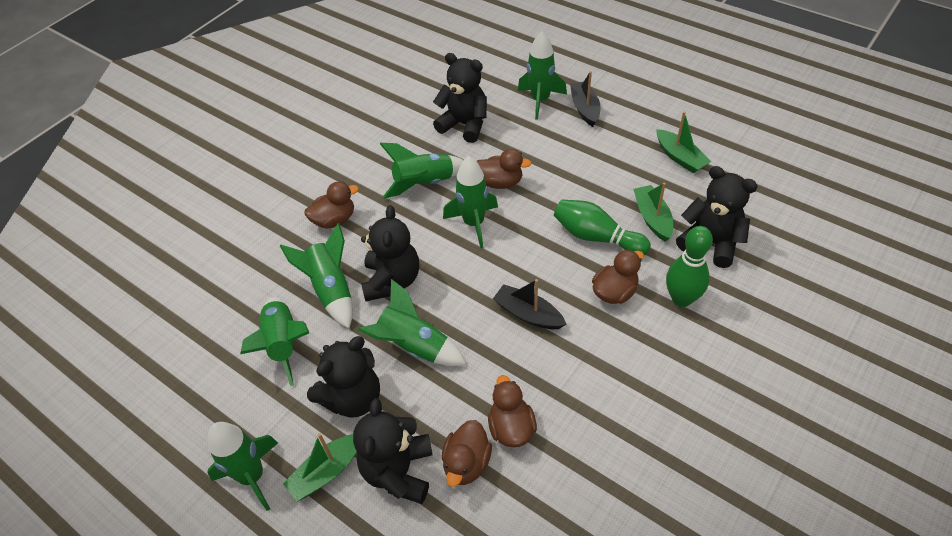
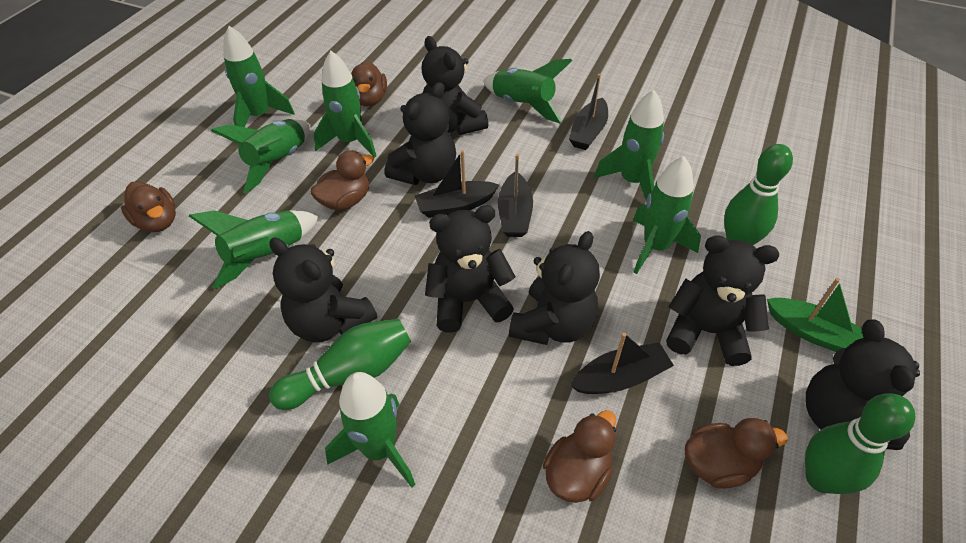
black boat: [493,279,567,329] [570,71,600,127] = 2 -> [415,150,499,218] [498,154,533,237] [569,74,608,150] [570,333,674,394] = 4
black teddy bear: [307,336,380,417] [353,398,432,504] [361,205,419,301] [433,53,487,143] [676,166,758,268] = 5 -> [269,237,377,343] [385,82,456,185] [421,36,489,135] [425,205,516,333] [509,231,600,345] [666,235,779,366] [806,319,920,450] = 7
green boat: [283,433,357,502] [633,182,673,241] [656,112,711,173] = 3 -> [767,278,864,352] = 1
green bowling pin: [554,199,651,255] [666,226,713,307] = 2 -> [269,319,411,410] [724,144,793,245] [805,393,915,494] = 3
green rocket: [207,422,278,511] [240,297,309,386] [280,223,353,329] [358,279,467,366] [380,143,463,199] [443,156,498,248] [518,31,567,120] = 7 -> [189,210,319,289] [211,119,310,193] [223,26,295,127] [313,51,376,158] [325,372,416,487] [483,59,572,124] [594,90,664,202] [633,156,701,274] = 8

